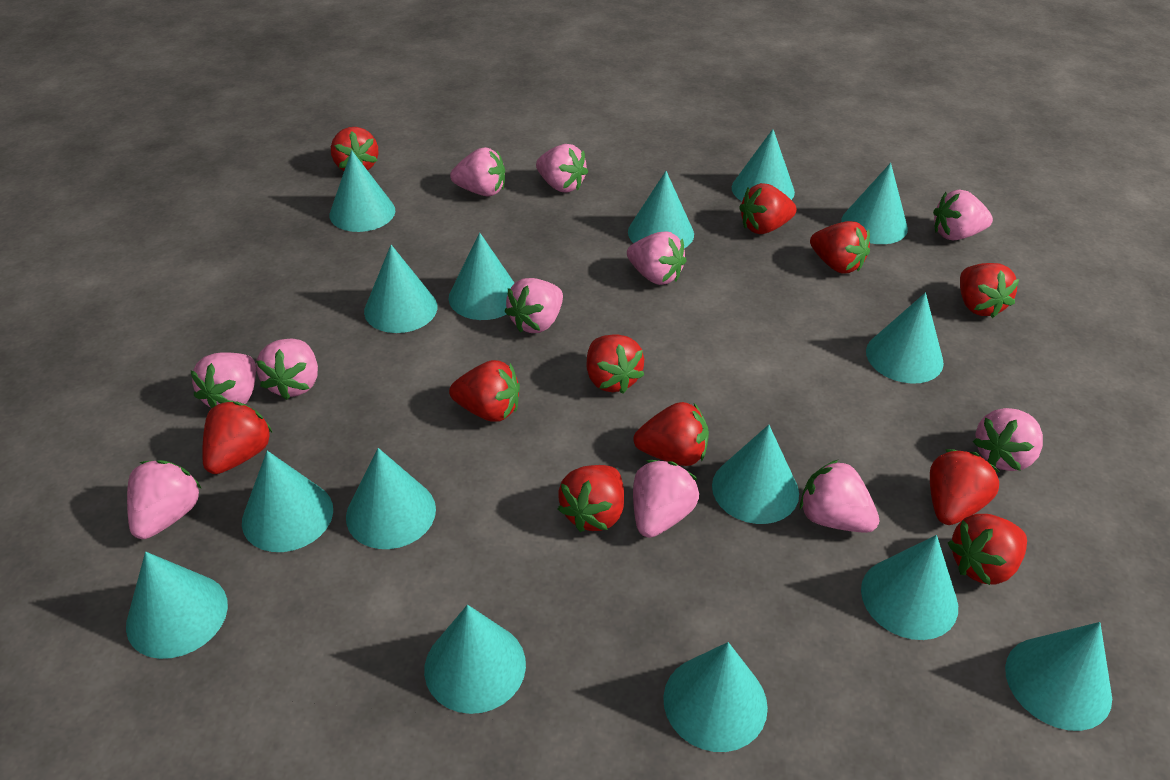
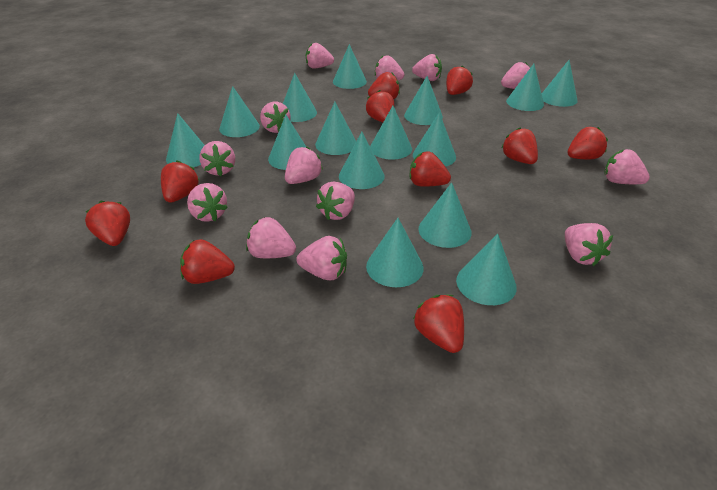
pink strawberry: [127,460,202,539] [190,352,256,409] [256,339,318,400] [450,147,505,197] [504,278,563,333] [536,144,588,193] [627,232,687,285] [633,460,699,538] [800,460,879,533] [933,189,993,241] [973,408,1043,471] = 11 -> [187,183,228,222] [199,141,235,176] [246,217,296,258] [260,102,291,133] [285,146,323,184] [296,236,347,280] [306,43,334,69] [316,182,355,220] [375,56,404,80] [412,54,442,81] [501,62,530,89] [565,223,613,266] [604,149,650,184] = 13
red strawberry: [202,401,273,474] [331,127,378,171] [449,360,520,422] [558,465,624,532] [587,334,644,393] [634,402,709,466] [739,183,797,234] [810,221,870,273] [930,449,1000,525] [948,514,1027,585] [960,263,1019,318] = 11 -> [85,201,130,246] [161,160,199,203] [180,239,235,284] [366,90,394,122] [368,72,400,99] [409,151,451,187] [413,295,464,353] [446,65,473,95] [501,127,538,164] [568,127,608,160] = 10

